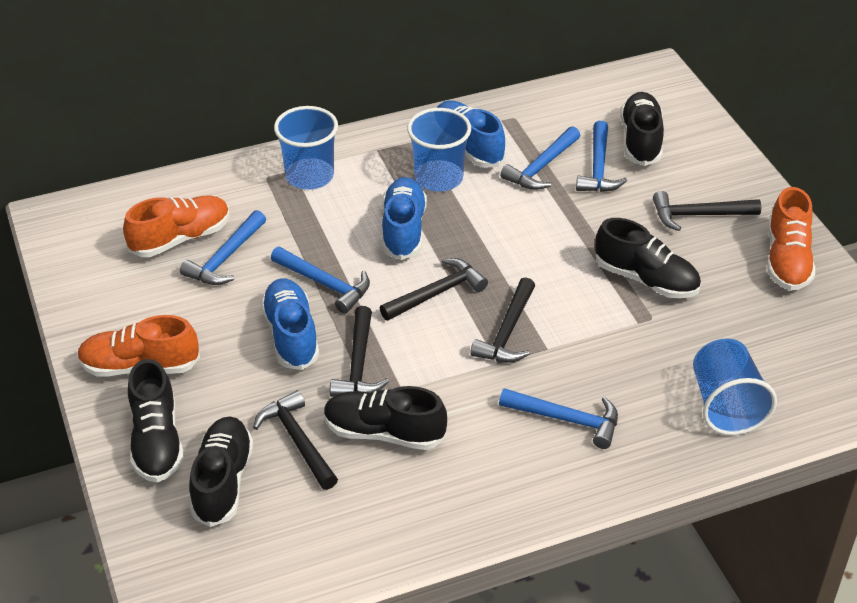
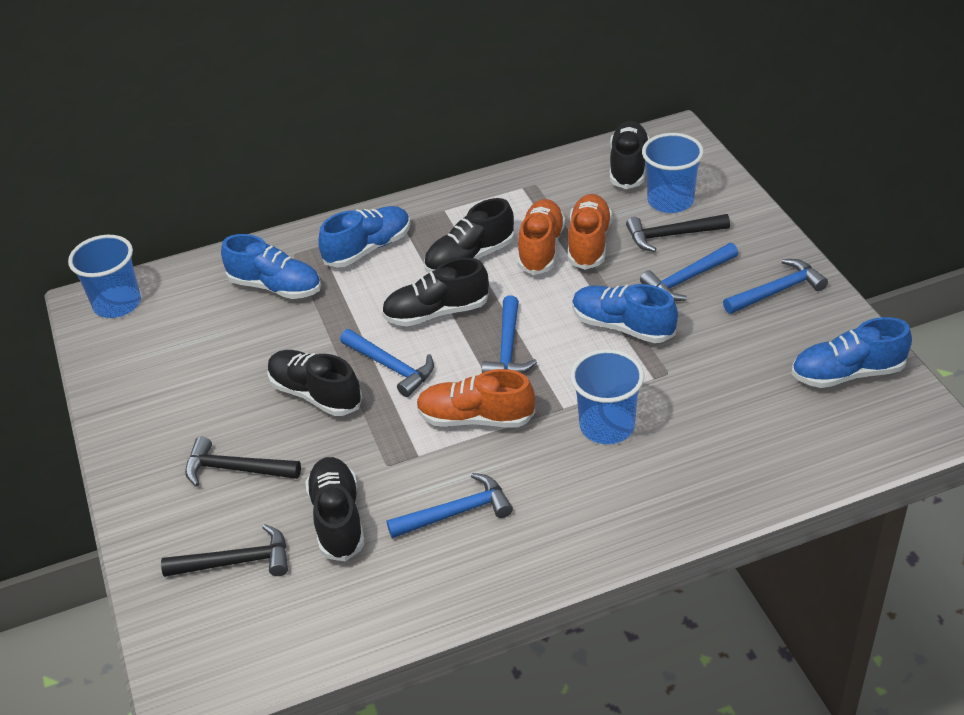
black hammer: [253,390,338,490] [330,306,389,397] [380,258,488,321] [470,277,535,363] [653,191,761,231] = 5 -> [161,524,288,577] [185,436,301,487] [626,214,730,252] = 3
blue shoe: [260,278,319,370] [382,177,427,260] [437,100,506,168] = 3 -> [221,234,321,299] [318,206,410,268] [572,284,678,343] [792,317,912,388] = 4

